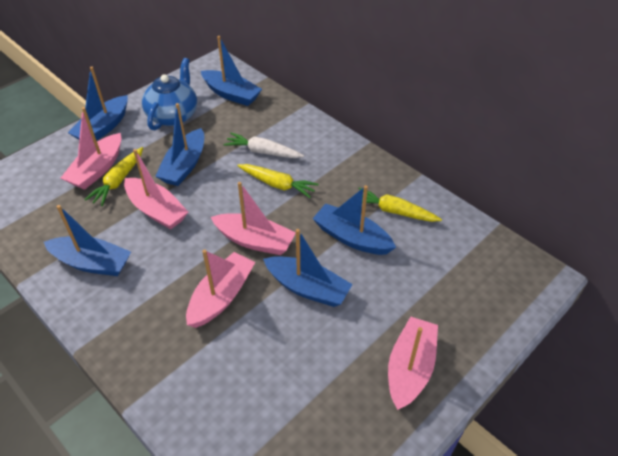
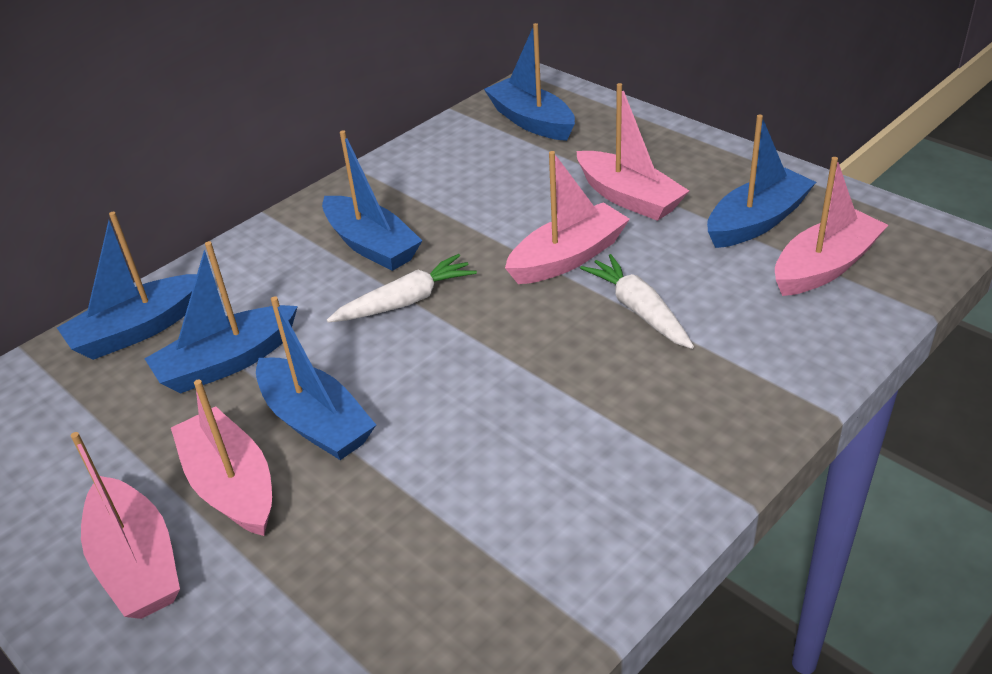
blue teapot: [142,58,197,130] = 1 -> none = 0
white carrot: [223,133,304,158] = 1 -> [327,254,477,323] [580,254,694,349] = 2
yellow carrot: [84,147,143,206] [237,164,319,198] [358,187,442,222] = 3 -> none = 0

